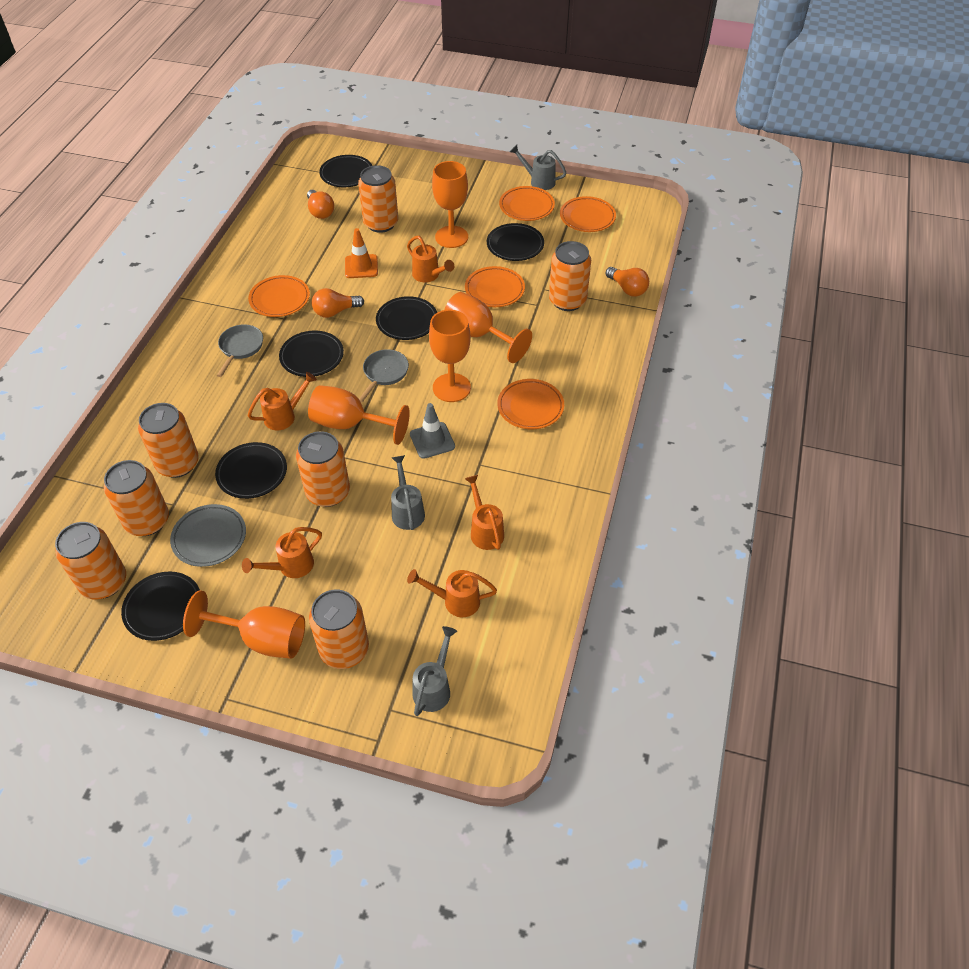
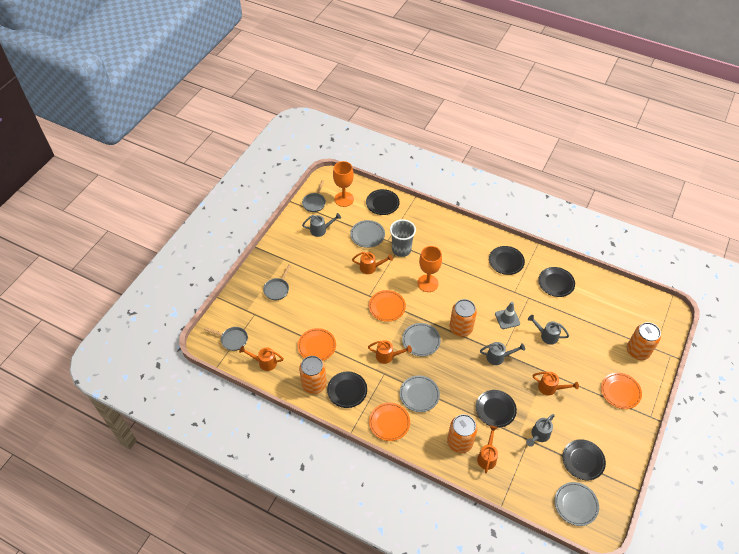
grey cup: none = 0 -> [390,219,416,257] = 1
grey pan: [217,324,263,377] [359,349,409,403] = 2 -> [204,327,248,351] [263,264,291,300] [302,180,326,212] = 3
grey plate: [170,504,246,567] = 1 -> [350,220,385,248] [400,375,440,412] [402,323,441,356] [555,482,599,526] = 4
grey watering can: [391,455,425,530] [413,626,457,716] [510,145,566,190] = 3 -> [302,213,341,237] [480,342,525,365] [526,414,555,447] [528,315,569,345] = 4
orange can: [55,522,126,599] [104,460,169,536] [138,403,199,478] [296,431,350,507] [309,590,369,669] [358,165,398,233] [549,241,591,311] = 7 -> [299,356,327,394] [447,414,477,453] [449,299,477,337] [627,322,661,360] = 4
orange goblet: [183,590,305,659] [308,385,410,445] [429,310,471,402] [432,161,468,248] [444,292,532,363] = 5 -> [333,161,354,207] [417,246,442,292] = 2
orange light bulb: [307,190,334,219] [312,288,364,318] [606,267,649,297] = 3 -> none = 0
orange plate: [248,275,310,317] [465,266,525,307] [497,379,564,429] [499,186,555,221] [560,196,616,232] = 5 -> [298,328,336,361] [369,290,406,322] [369,403,410,441] [601,373,642,409] = 4
orange traffic cone: [345,228,378,278] = 1 -> none = 0

